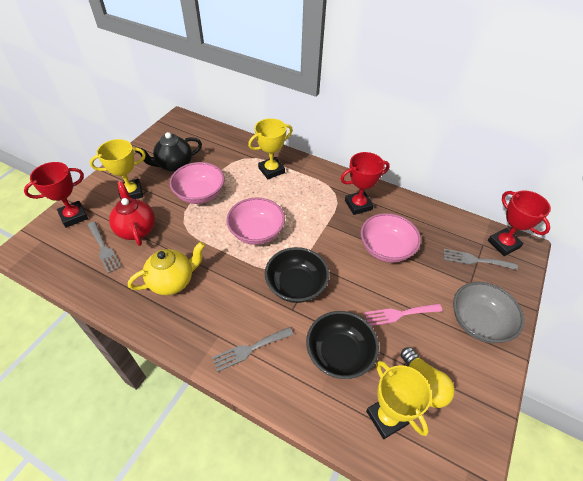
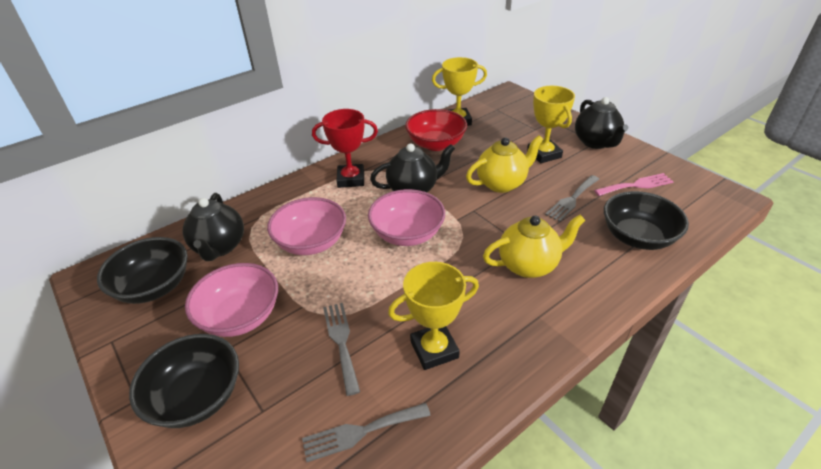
black bowl: [265,247,329,303] [306,311,379,379] = 2 -> [97,237,188,304] [129,334,239,428] [604,191,689,250] = 3
black teapot: [135,132,202,172] = 1 -> [183,193,244,261] [370,143,455,192] [575,97,628,149] = 3
grey bowl: [453,282,524,343] = 1 -> none = 0
red bowl: none = 0 -> [405,109,467,151] = 1
red teapot: [109,181,155,246] = 1 -> none = 0
red trophy: [24,162,88,228] [341,152,390,215] [488,190,551,256] = 3 -> [312,109,378,188] = 1
yellow light bulb: [401,347,455,408] = 1 -> none = 0
yellow teapot: [128,242,205,295] = 1 -> [466,135,544,193] [483,215,585,278] = 2

